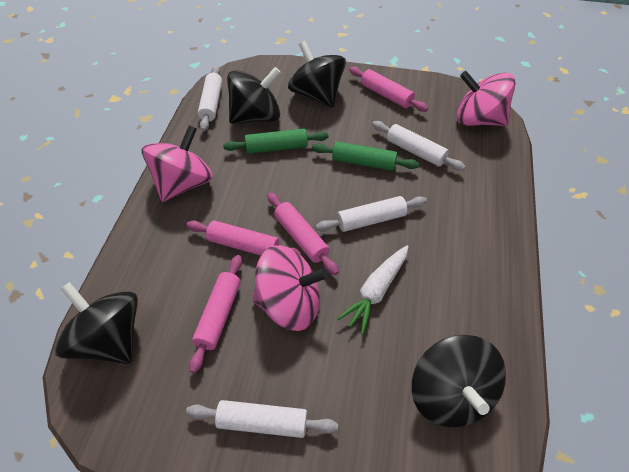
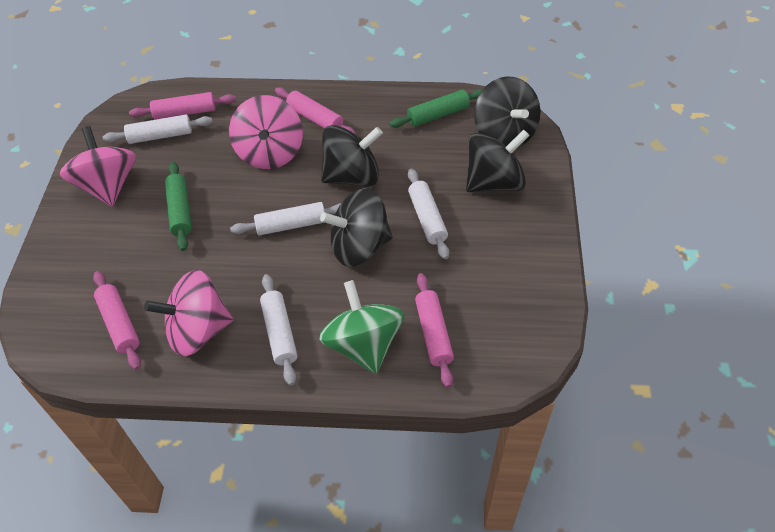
green spinning top: none = 0 -> [319,280,405,374] = 1
white carrot: [337,245,409,334] = 1 -> none = 0

